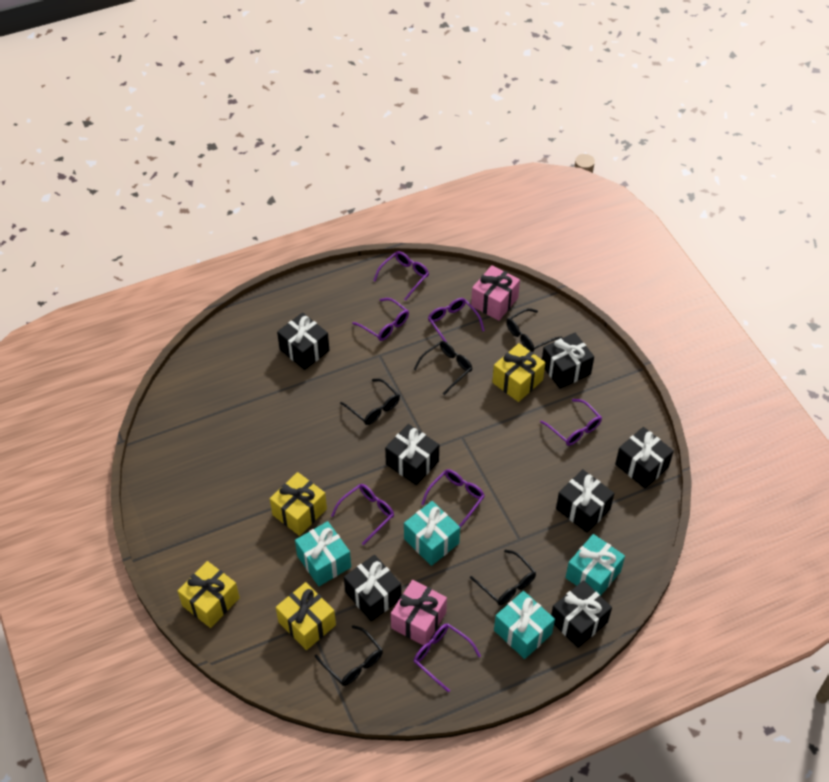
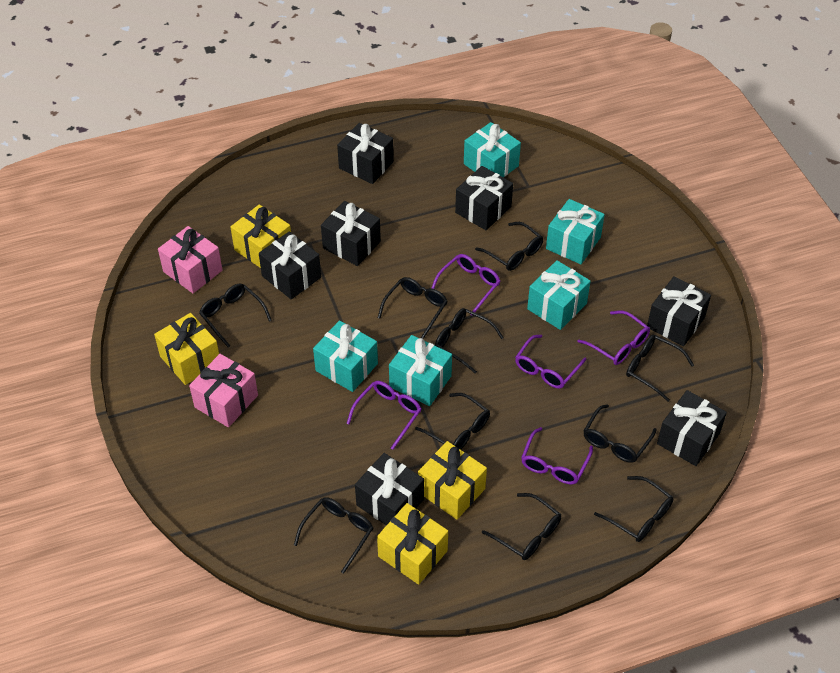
black glasses: [315,625,383,686] [340,379,400,425] [414,341,473,395] [470,550,536,605] [507,308,562,352] = 5 -> [199,284,272,348] [294,497,373,574] [378,277,448,339] [415,393,490,450] [435,308,504,373] [475,222,543,271] [482,493,561,560] [584,404,657,463] [594,476,673,542] [626,335,694,402] = 10
purple glasses: [331,484,394,545] [352,298,409,341] [373,251,429,301] [414,624,481,693] [421,469,485,528] [428,298,485,342] [540,399,602,446] = 7 -> [347,381,421,450] [431,254,501,316] [515,335,586,389] [521,427,593,484] [578,311,650,365] = 5
turquoise gift: [295,521,351,586] [404,501,460,566] [494,591,555,659] [565,534,625,596] = 4 -> [313,320,378,392] [389,335,452,406] [464,122,521,177] [527,260,591,330] [546,199,605,264] = 5

